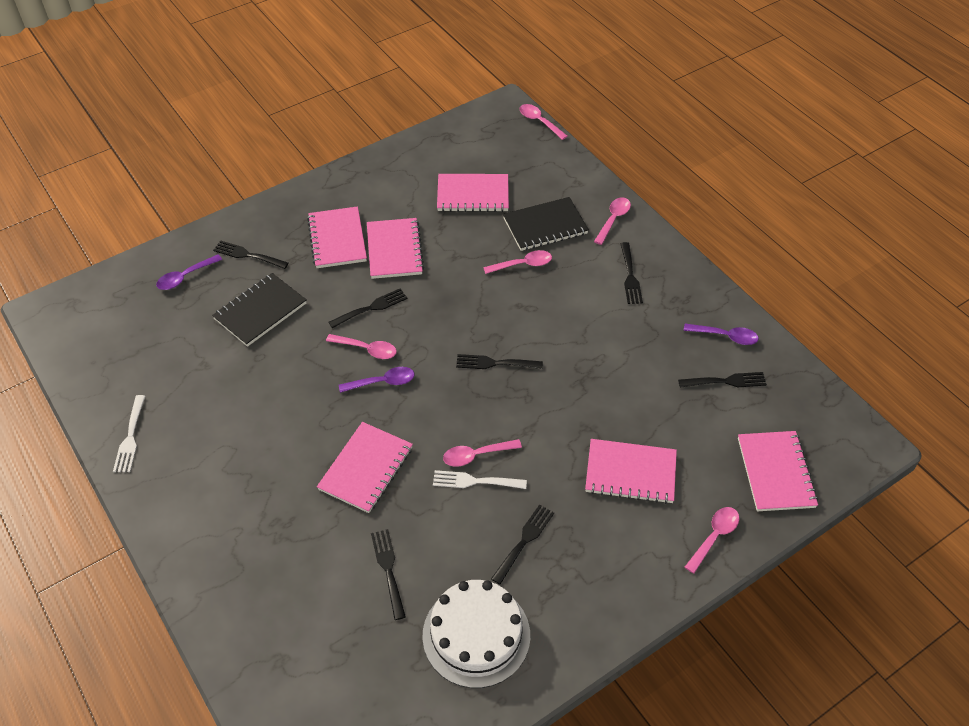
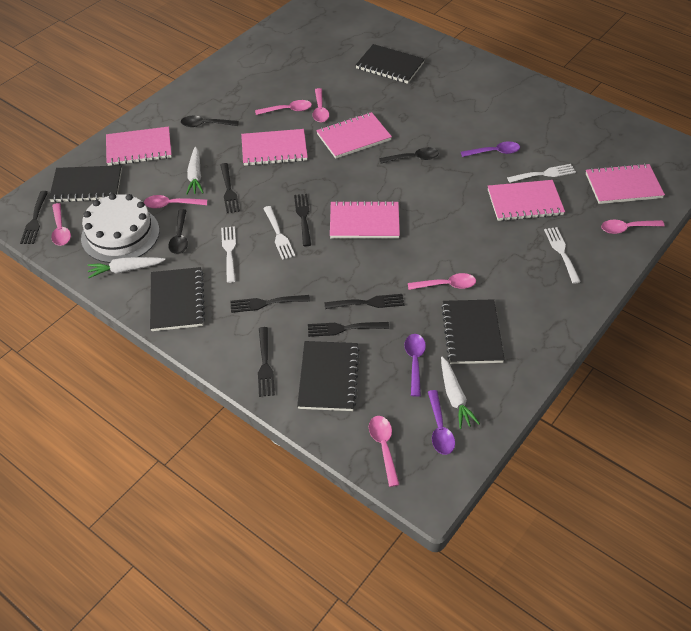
black notebook: [212,273,306,347] [503,197,589,251] = 2 -> [49,165,122,203] [150,267,205,331] [297,341,360,411] [356,44,425,84] [441,299,505,364] = 5
black spoon: none = 0 -> [168,209,188,254] [181,116,239,127] [379,147,439,164] = 3
pink spoon: [326,334,397,359] [443,439,522,467] [483,250,552,274] [520,104,568,140] [594,197,631,245] [685,507,739,574] = 6 -> [51,203,71,246] [144,195,207,209] [255,100,312,115] [313,88,329,123] [369,416,400,487] [408,273,476,290] [601,220,665,234] = 7
white carrot: none = 0 -> [87,257,165,278] [186,147,204,195] [441,356,480,429] = 3
white fork: [113,395,145,472] [433,470,527,489] = 2 -> [221,226,236,283] [263,206,295,260] [507,164,576,183] [544,227,581,284] = 4

